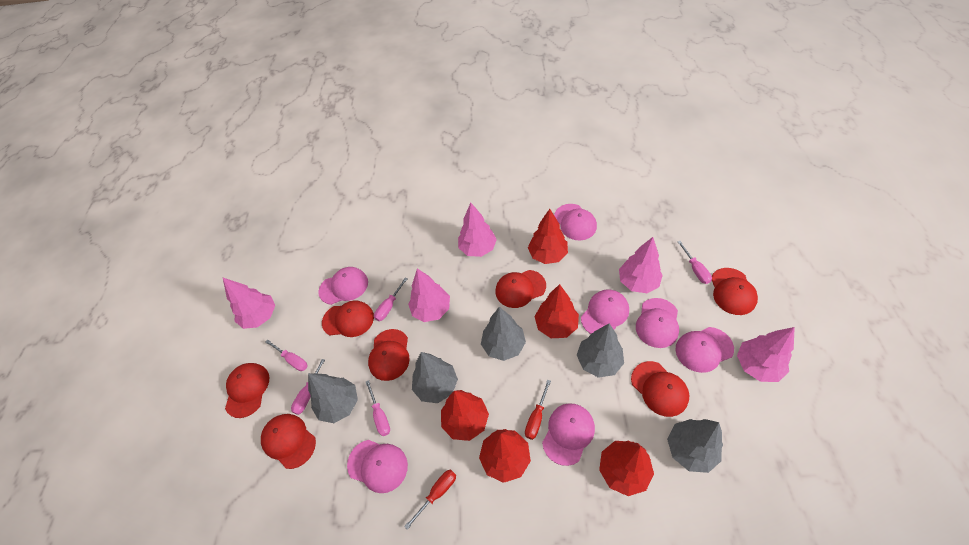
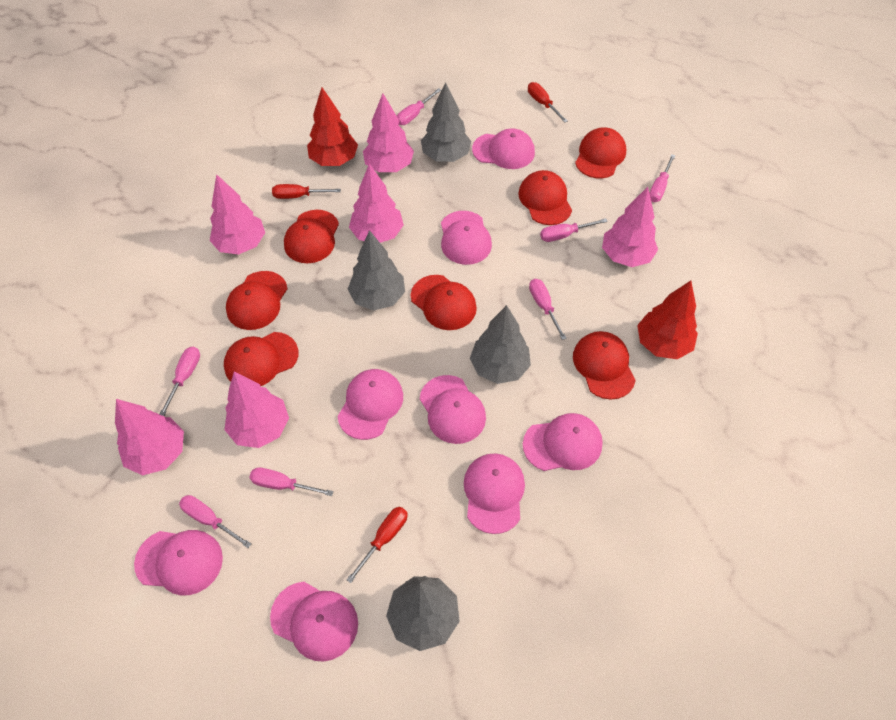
grey tree: [308,373,358,423] [412,352,458,403] [481,307,526,361] [577,324,624,378] [667,419,723,473] = 5 -> [348,230,405,310] [386,576,460,651] [421,82,471,162] [470,305,531,384] = 4
pink cap: [319,267,368,305] [347,440,408,493] [542,403,595,466] [554,204,597,240] [581,289,629,334] [636,298,679,348] [675,327,734,373] = 7 -> [134,530,223,595] [270,582,358,661] [337,369,403,440] [420,375,486,444] [441,211,492,265] [464,453,525,534] [472,128,535,169] [523,413,603,471] = 8
pink screwdriver: [266,340,307,371] [291,359,325,415] [366,380,390,436] [374,277,408,321] [677,241,712,284] = 5 -> [160,347,200,416] [179,495,251,548] [249,467,334,496] [397,88,441,125] [529,279,567,340] [540,218,608,242] [650,154,675,202] = 7
pink tree: [222,277,275,329] [408,269,450,322] [458,202,497,257] [619,237,663,293] [737,327,795,382] = 5 -> [115,399,184,475] [210,174,265,255] [224,371,289,448] [349,163,404,243] [363,93,414,172] [602,187,658,267] = 6
red screwdriver: [404,469,456,530] [525,380,551,440] = 2 -> [272,184,341,199] [346,507,408,583] [528,82,568,123] = 3
red tree: [441,390,489,441] [479,429,531,483] [528,209,568,264] [534,284,579,338] [599,441,654,496] = 5 -> [307,87,358,166] [637,281,698,359] = 2

